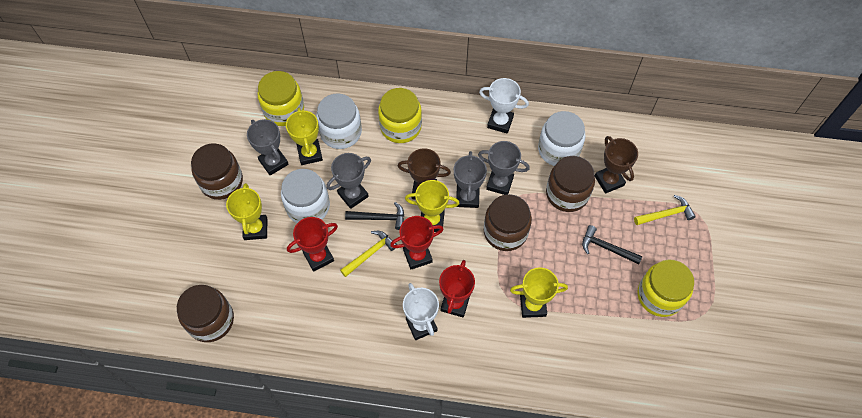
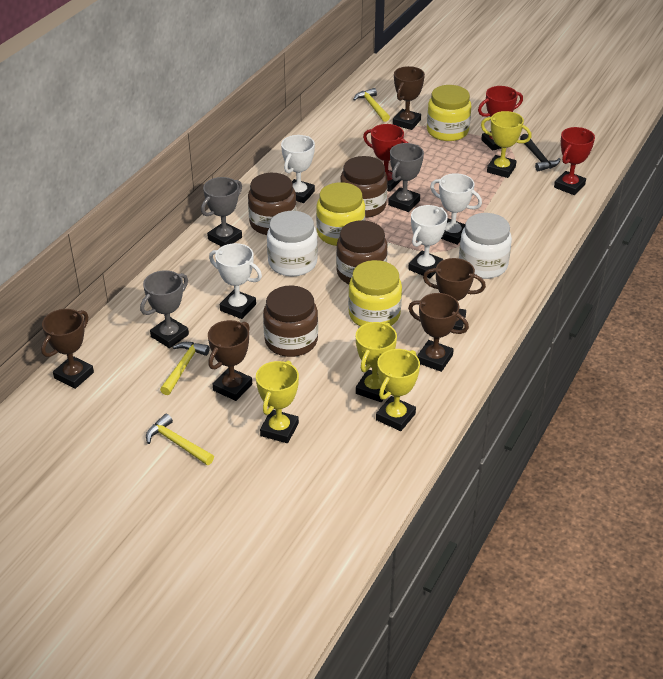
black hammer: [345,202,404,230] [582,225,642,264] = 2 -> [520,134,560,171] = 1
brown trophy: [398,148,451,200] [595,136,638,194] = 2 -> [41,309,94,389] [208,320,252,401] [393,66,425,130] [408,293,469,372] [423,258,486,330] = 5
grey trophy: [247,119,289,176] [326,153,371,209] [454,151,487,208] [478,141,530,195] = 4 -> [140,270,189,348] [201,177,242,247] [388,143,424,212] = 3
white jar: [281,169,330,223] [316,93,362,149] [538,111,586,166] = 3 -> [267,211,318,276] [459,213,512,279] = 2
white trophy: [403,283,439,340] [479,78,529,134] = 2 -> [209,243,262,319] [281,135,315,203] [408,205,448,278] [430,173,482,245] = 4
yellow hammer: [340,231,397,277] [634,195,696,225] = 2 -> [146,414,214,465] [160,342,210,395] [353,88,390,122] = 3

